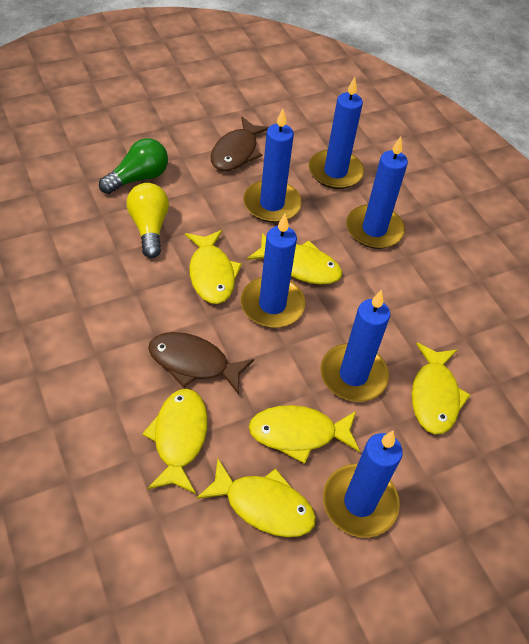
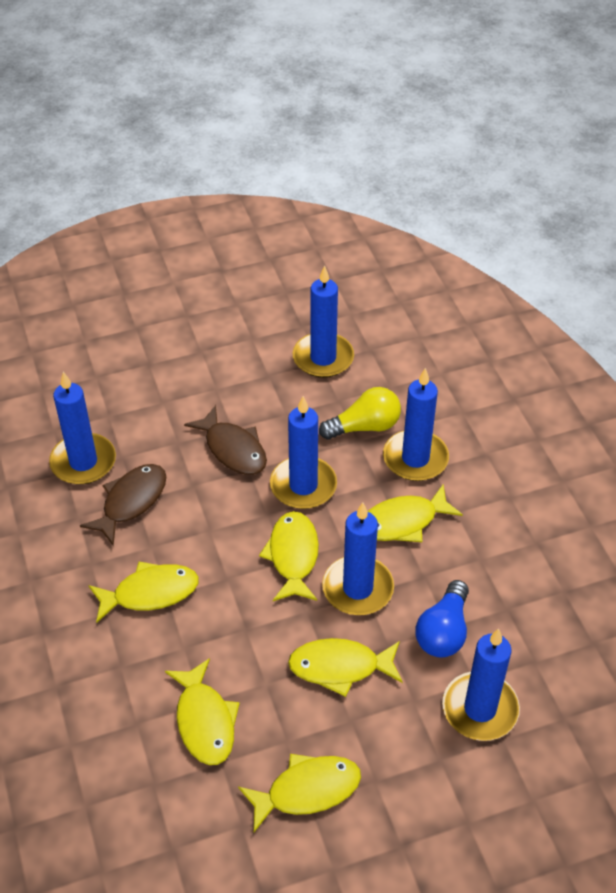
blue light bulb: none = 0 -> [415,580,469,658] = 1
green light bulb: [99,138,168,194] = 1 -> none = 0

